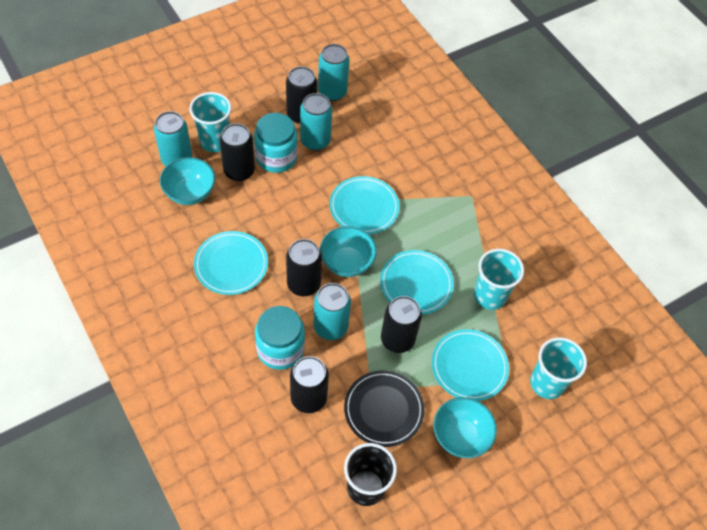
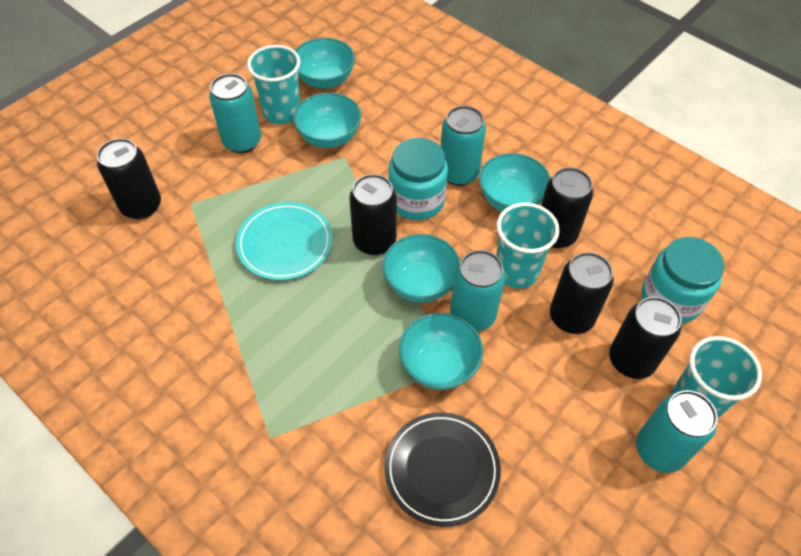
black cup: [344,443,397,506] = 1 -> none = 0
turquoise bowl: [160,157,215,205] [320,226,377,277] [434,397,497,458] = 3 -> [293,93,361,148] [295,38,355,89] [382,234,460,303] [399,313,483,390] [479,153,551,211] = 5
turquoise plate: [194,231,268,295] [330,176,400,234] [380,250,454,315] [432,329,509,401] = 4 -> [236,202,332,280] = 1

